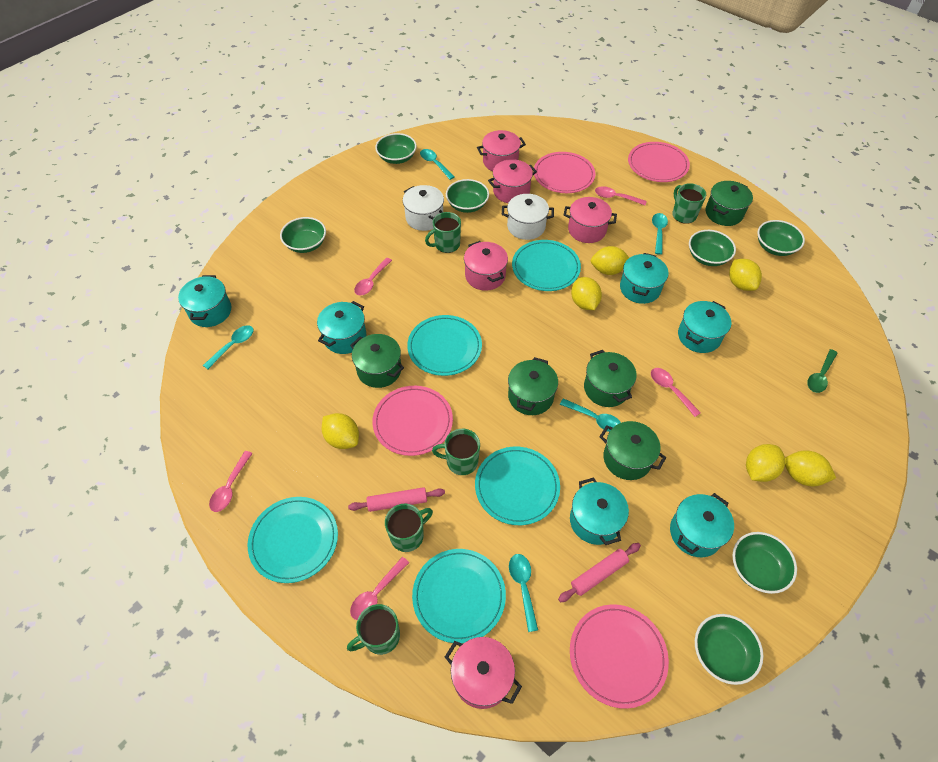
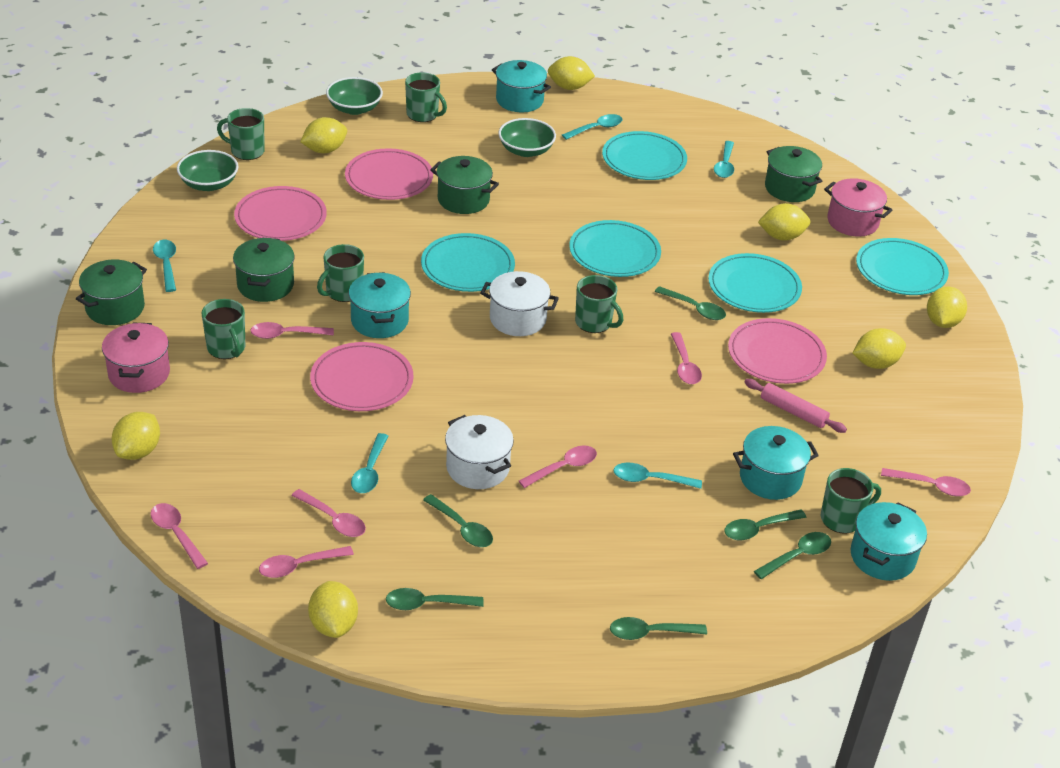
green bowl: [280,217,326,253] [375,133,417,164] [446,179,489,213] [689,230,736,266] [695,614,764,685] [732,532,797,594] [757,220,805,256] = 7 -> [177,150,238,191] [326,77,383,115] [498,118,556,157] = 3
green mug: [347,604,400,655] [385,504,433,552] [425,212,461,253] [432,429,480,475] [672,183,706,224] = 5 -> [202,299,245,359] [217,108,265,160] [317,244,364,302] [405,72,447,122] [575,275,623,333] [821,468,881,534] = 6
green pot: [350,334,404,388] [508,357,558,415] [584,350,637,407] [599,421,666,480] [706,181,753,226] = 5 -> [76,260,147,325] [233,238,295,302] [430,156,499,214] [765,146,822,202] = 4
green spoon: [807,349,838,393] = 1 -> [386,588,484,610] [423,494,493,547] [610,617,707,640] [654,286,726,320] [724,509,806,540] [754,532,831,579] = 6
pink pot: [445,637,522,709] [464,241,508,291] [477,130,526,171] [488,159,537,203] [563,197,617,243] = 5 -> [102,323,170,393] [824,178,893,237] = 2
pink rolling pin: [348,487,445,512] [558,543,641,602] = 2 -> [745,379,847,433] = 1
pink spoon: [209,451,253,512] [350,557,409,620] [354,258,392,295] [595,186,647,205] [651,368,701,417] = 5 -> [151,503,208,569] [250,322,334,339] [259,546,354,578] [292,489,366,537] [519,446,597,488] [671,332,702,384] [881,468,971,496] = 7
turquoise pot: [178,275,231,327] [317,301,366,354] [570,478,629,545] [620,253,669,304] [670,493,734,557] [678,301,731,353] = 6 -> [349,272,411,338] [492,60,551,113] [733,426,819,500] [850,502,927,581] = 4
yellow lemon: [322,413,359,449] [571,277,602,310] [591,246,630,275] [729,259,762,291] [746,444,785,482] [785,451,836,486] = 6 -> [111,412,160,460] [300,117,347,153] [308,581,358,638] [548,56,595,90] [758,203,810,241] [853,328,906,369] [927,286,967,328] = 7

